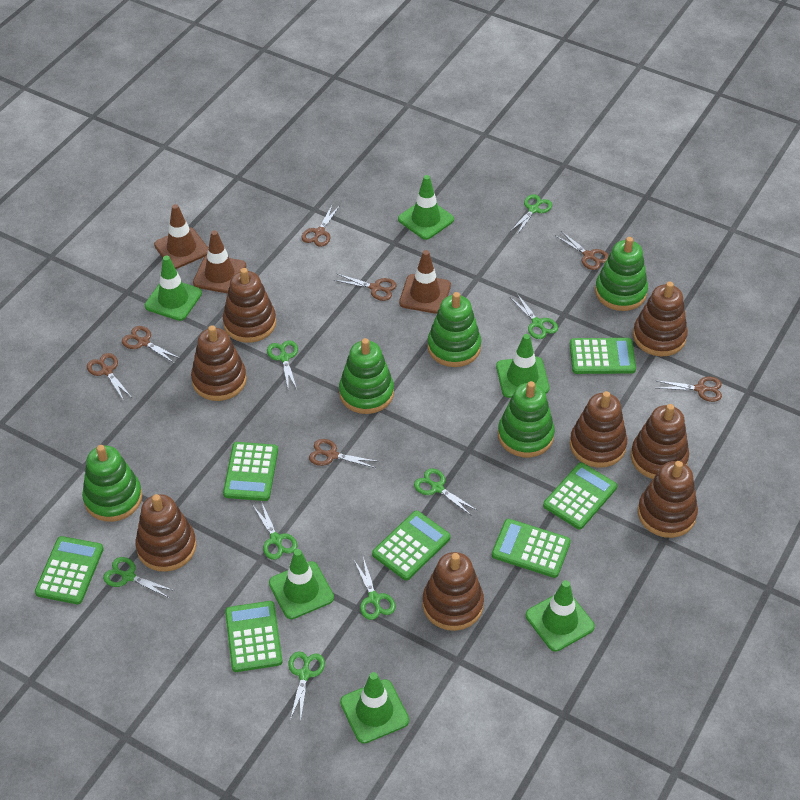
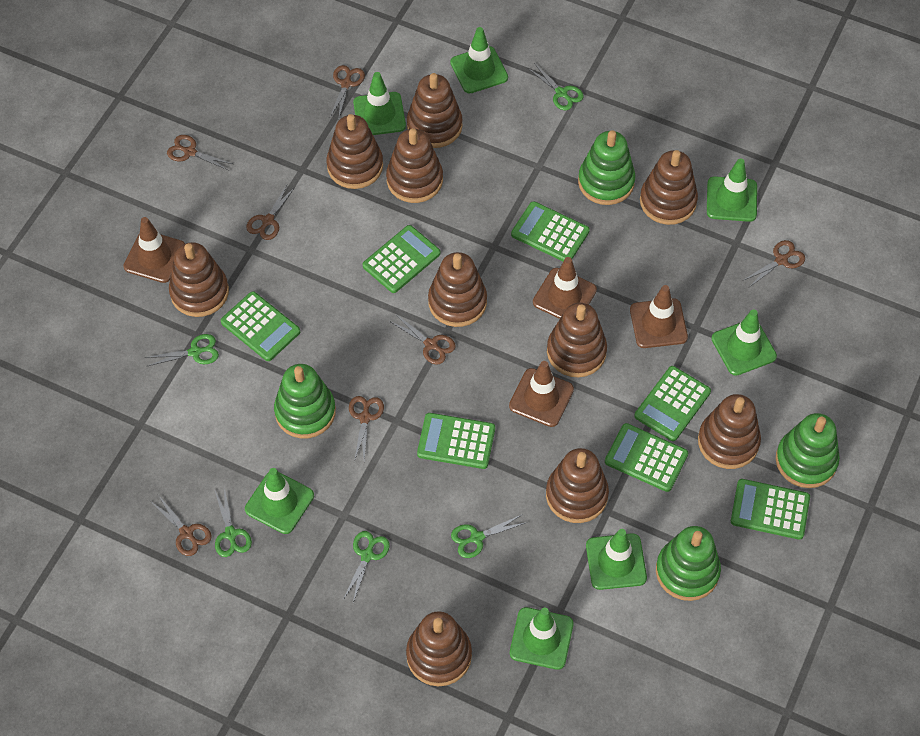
brown stacking toy: [135,494,197,572] [191,325,247,401] [223,268,276,343] [422,552,484,631] [570,391,627,468] [631,404,689,479] [633,282,688,357] [638,461,698,538] = 8 -> [169,242,229,317] [326,114,383,189] [386,128,443,203] [406,611,472,686] [407,73,463,148] [428,252,487,327] [546,448,609,523] [547,303,607,378] [640,150,698,225] [698,394,761,469] = 10
brown traffic cone: [154,204,208,269] [193,230,246,294] [399,250,451,314] = 3 -> [123,217,185,283] [509,361,574,427] [533,257,597,319] [630,285,688,348] = 4
green scissors: [103,557,174,598] [253,501,297,560] [267,340,298,389] [288,652,325,720] [354,557,396,620] [414,468,478,516] [510,294,558,339] [511,194,552,235] = 8 -> [145,334,219,366] [214,487,252,557] [343,531,390,602] [451,514,527,558] [528,63,584,110] = 5
green stacking toy: [82,445,142,522] [339,338,394,414] [427,292,481,367] [498,381,555,457] [595,237,648,311] = 5 -> [274,364,336,438] [578,130,635,205] [656,526,721,601] [776,413,840,488] = 4
green traffic cone: [145,256,202,321] [269,549,334,619] [340,672,409,744] [398,175,454,240] [496,334,549,398] [526,580,595,652] = 6 -> [245,468,314,534] [353,72,406,135] [450,27,508,93] [510,607,574,670] [586,529,647,590] [707,158,757,222] [712,309,777,376] = 7

